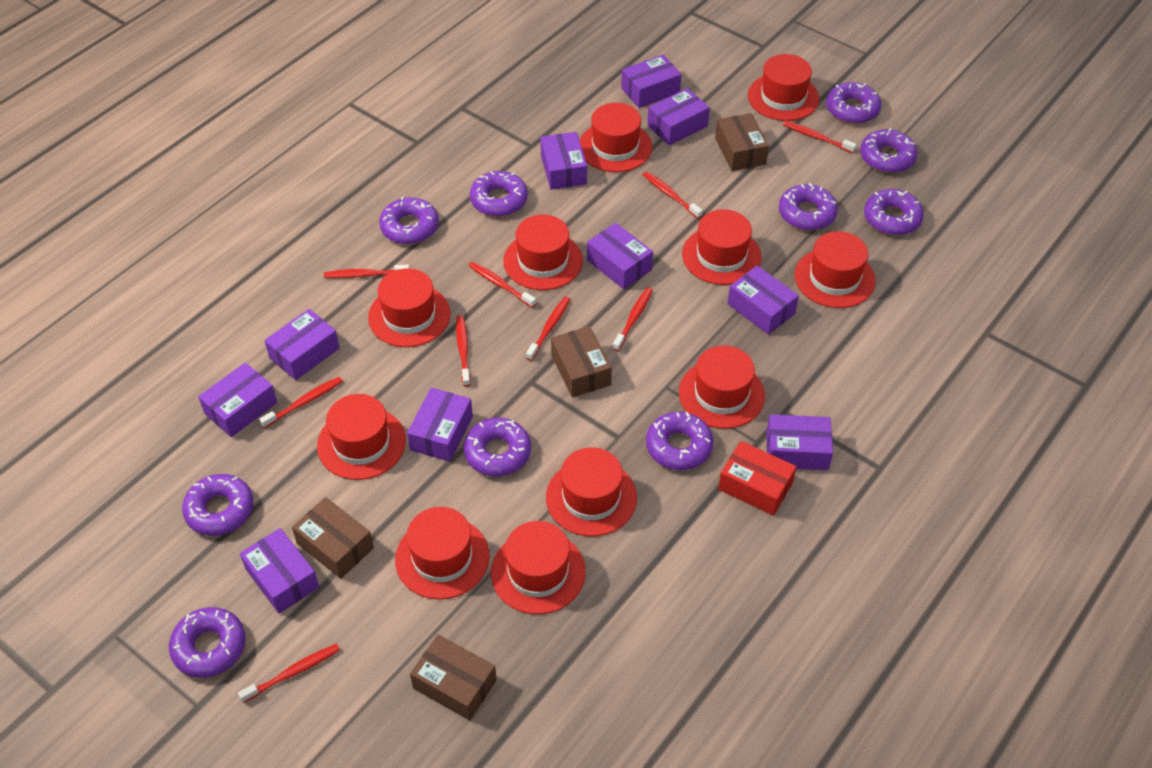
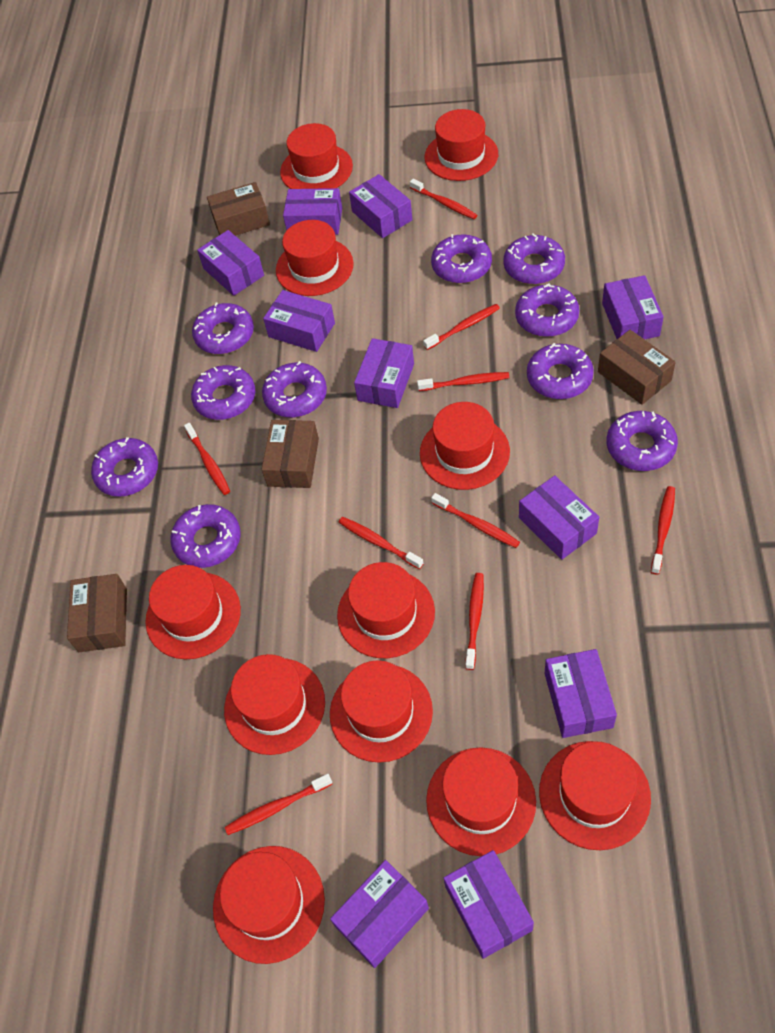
red box: [718,441,796,516] = 1 -> none = 0

